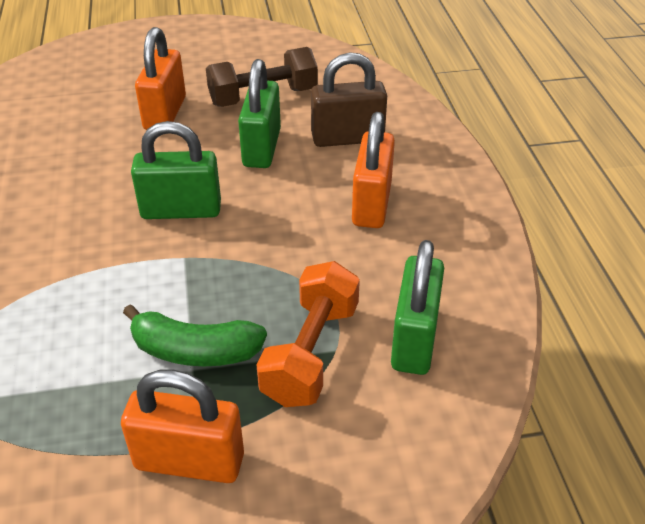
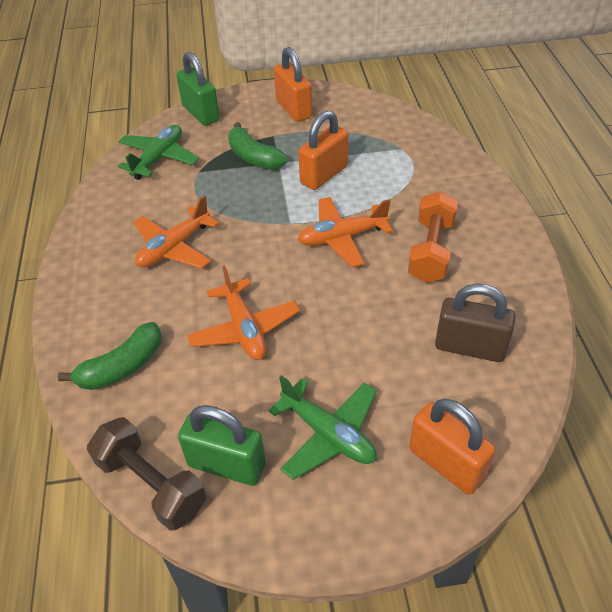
green banana: [123,304,267,366] = 1 -> [58,322,162,390] [228,122,287,170] = 2
green padlock: [131,121,221,219] [238,59,281,168] [391,240,444,375] = 3 -> [176,52,220,126] [178,405,266,486] = 2
green plane: none = 0 -> [118,125,199,180] [268,375,377,480] = 2
orange plane: none = 0 -> [133,195,219,269] [187,265,300,360] [298,197,393,267] = 3

